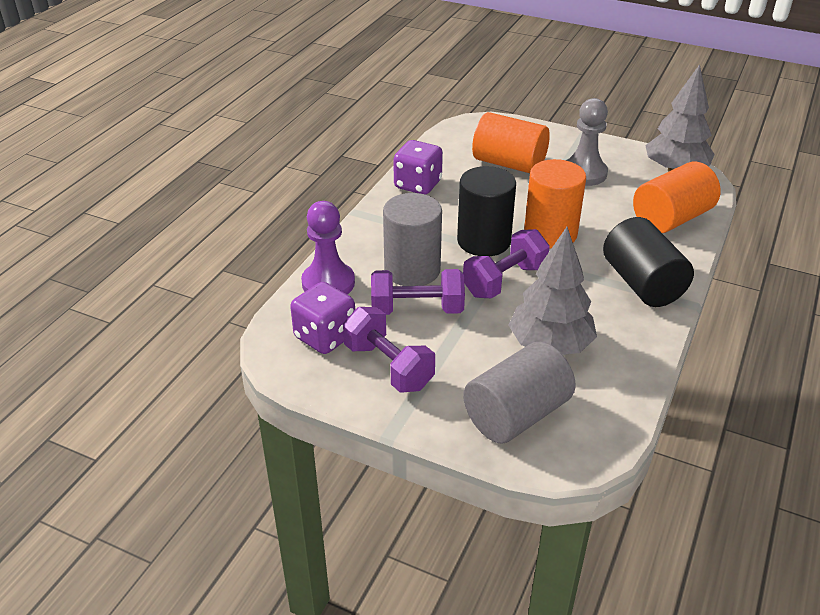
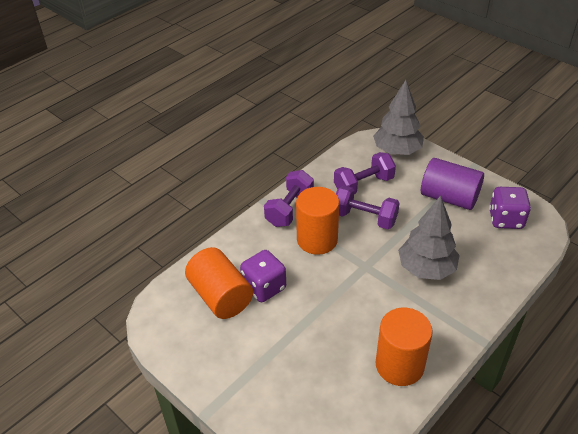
black cylinder: [457,166,516,256] [603,217,694,307] = 2 -> none = 0
grey cylinder: [383,193,442,286] [463,342,576,444] = 2 -> none = 0
grey pawn: [566,98,608,186] = 1 -> none = 0
purple cylinder: none = 0 -> [421,158,484,210] = 1
purple pawn: [301,201,355,294] = 1 -> none = 0

